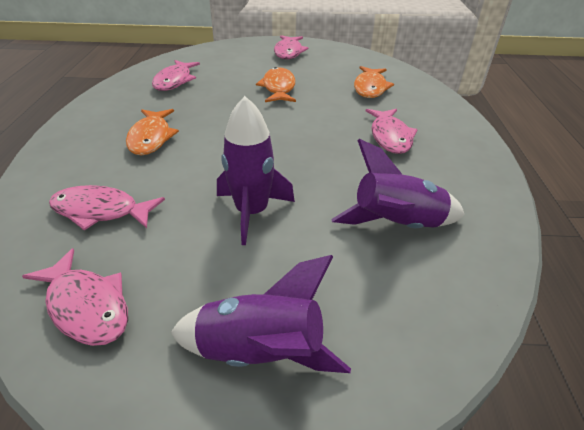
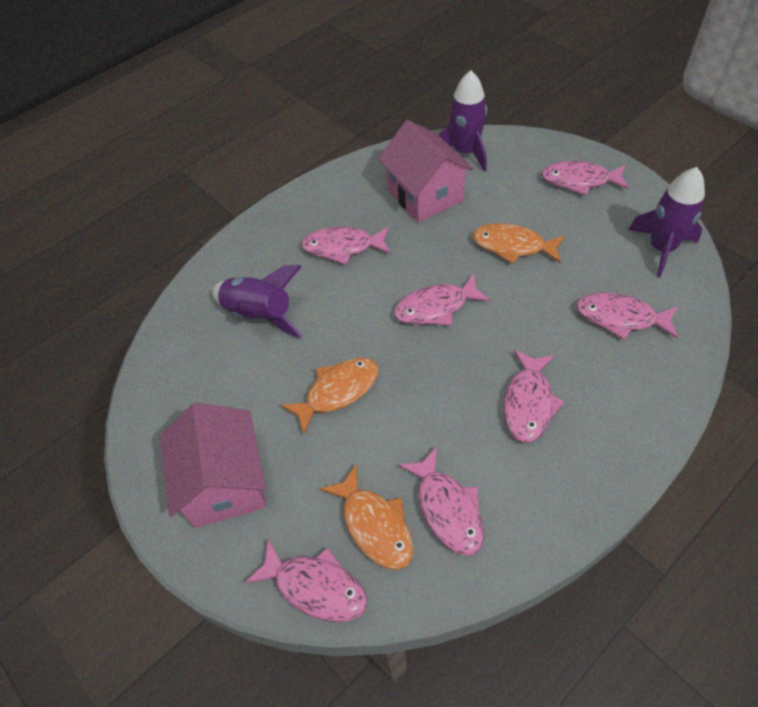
pink fish: [22,249,128,346] [49,185,165,230] [152,60,200,91] [274,35,308,59] [366,109,418,154] = 5 -> [245,539,367,622] [301,227,391,265] [394,274,491,326] [398,447,484,556] [504,349,564,442] [542,161,629,196] [576,292,678,340] = 7
pink house: none = 0 -> [160,403,266,528] [378,120,474,222] = 2

